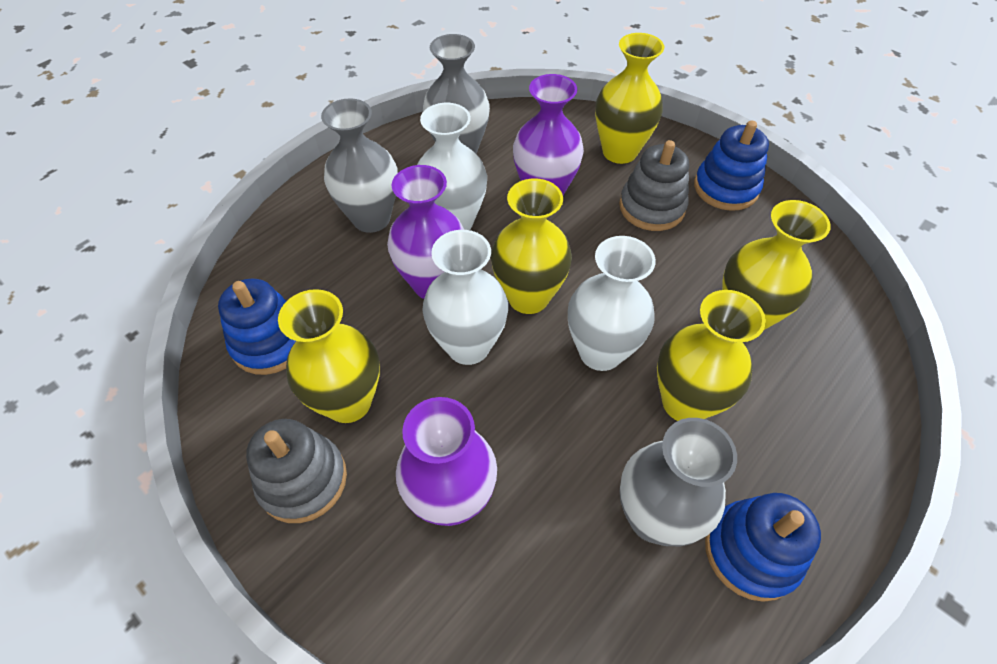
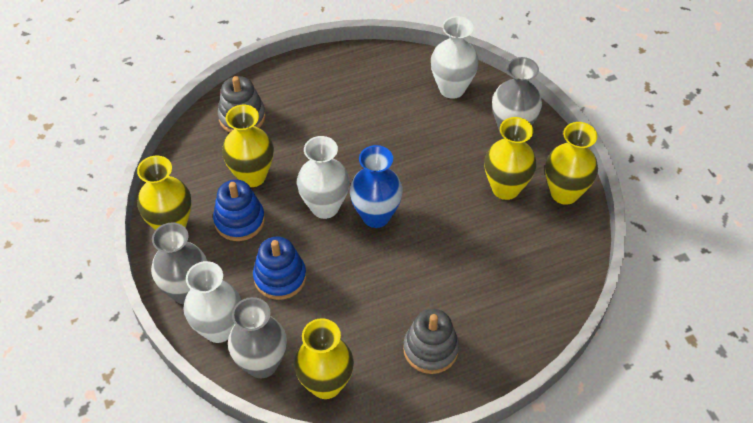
blue stacking toy: [218,279,296,375] [694,121,769,211] [705,493,821,602] = 3 -> [213,180,265,241] [253,236,306,300] = 2
blue vase: none = 0 -> [350,145,403,228] = 1
purple vase: [387,165,464,299] [396,397,497,526] [513,74,584,195] = 3 -> none = 0

